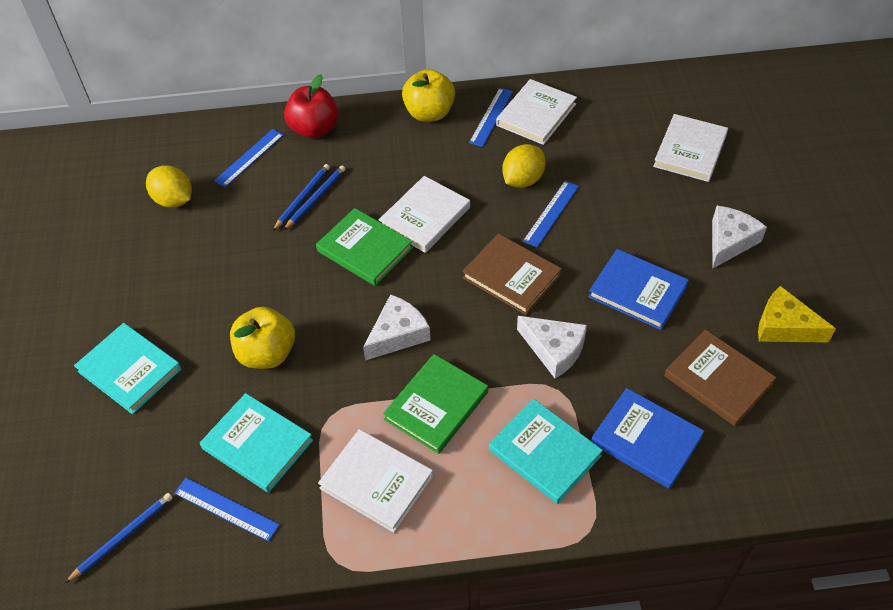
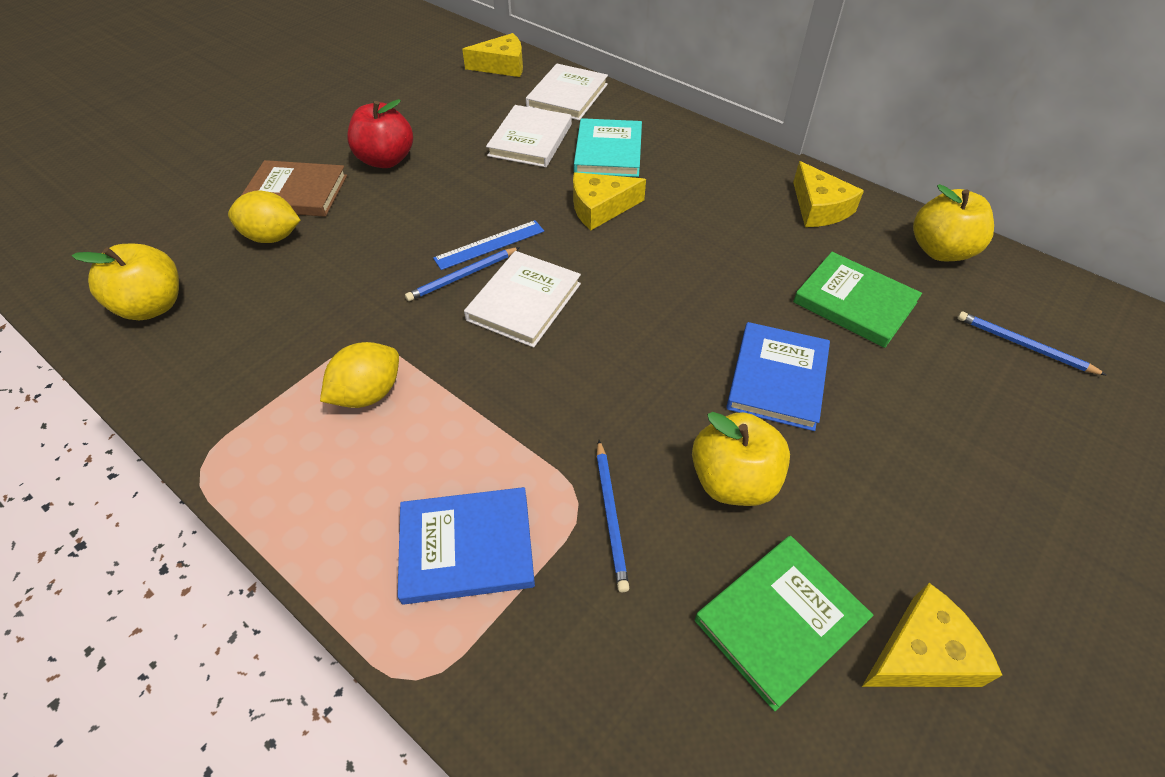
blue ruler: [174,478,280,542] [214,129,284,187] [469,88,513,147] [523,181,579,247] = 4 -> [433,220,544,270] = 1
brown book: [462,234,562,315] [664,330,776,426] = 2 -> [241,160,347,217] = 1
turquoise book: [74,323,181,414] [200,393,313,493] [489,399,603,504] = 3 -> [574,118,642,177] = 1
white book: [318,429,433,533] [379,176,470,253] [496,79,577,145] [653,114,728,182] = 4 -> [464,251,581,348] [486,105,572,167] [526,64,608,120] = 3
white cheese: [363,294,431,361] [517,316,587,379] [712,206,767,269] = 3 -> none = 0
yellow apple: [230,307,295,369] [402,69,455,122] = 2 -> [72,244,179,320] [692,412,790,506] [913,184,994,261] = 3
yellow cheese: [758,286,836,343] = 1 -> [462,33,523,77] [573,172,646,230] [793,161,864,227] [862,583,1002,687] = 4

